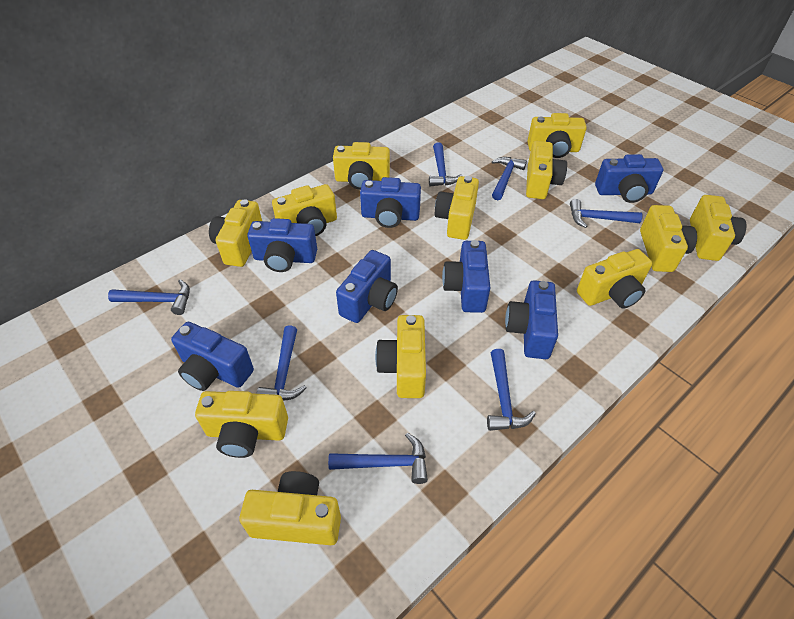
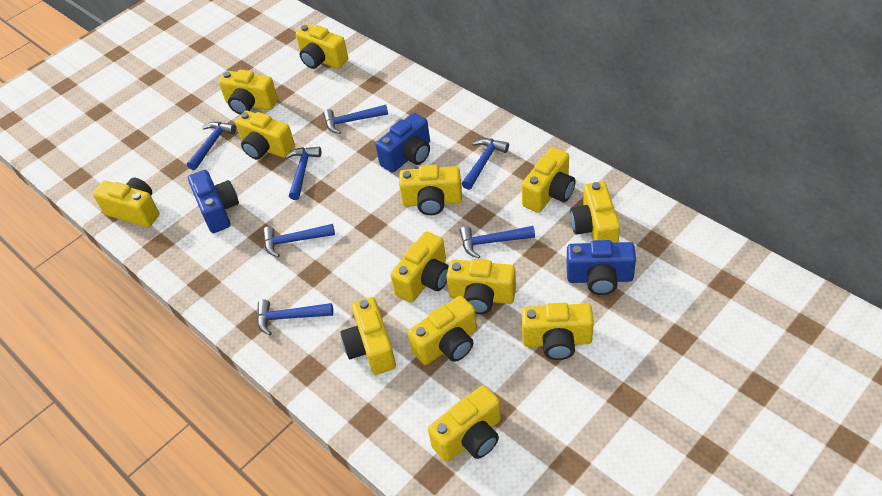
blue camera: [171,322,254,391] [247,218,317,272] [336,250,398,323] [360,177,421,228] [442,240,490,313] [505,280,558,359] [595,154,663,203] = 7 -> [188,170,239,233] [375,113,430,173] [566,240,636,295] = 3
yellow camera: [195,391,288,458] [209,199,262,267] [239,471,341,545] [272,184,337,236] [333,142,390,190] [375,315,426,398] [435,176,479,240] [526,141,567,199] [528,113,587,158] [577,249,652,309] [640,205,697,272] [690,195,746,261] = 12 -> [93,178,159,227] [219,69,278,114] [235,111,295,159] [296,24,348,69] [340,297,396,375] [390,231,449,303] [399,165,462,215] [408,296,477,365] [428,385,501,462] [446,259,516,314] [521,147,576,213] [521,303,594,360] [570,182,620,243] = 13

